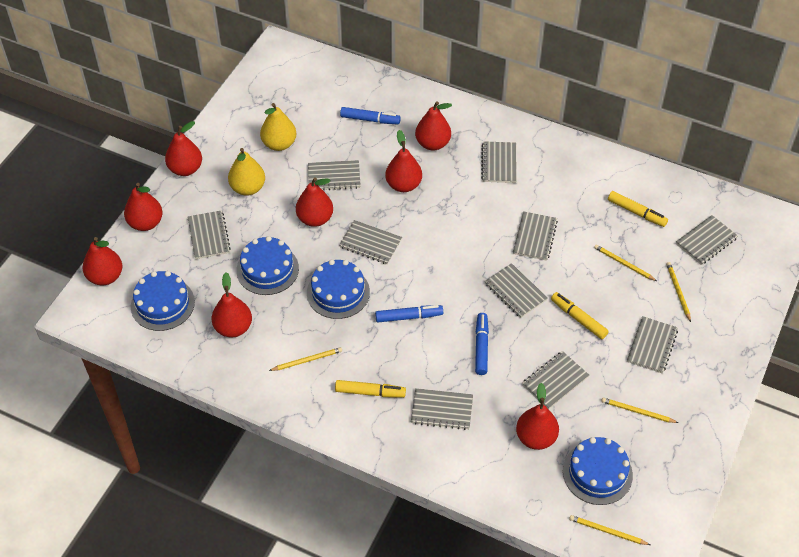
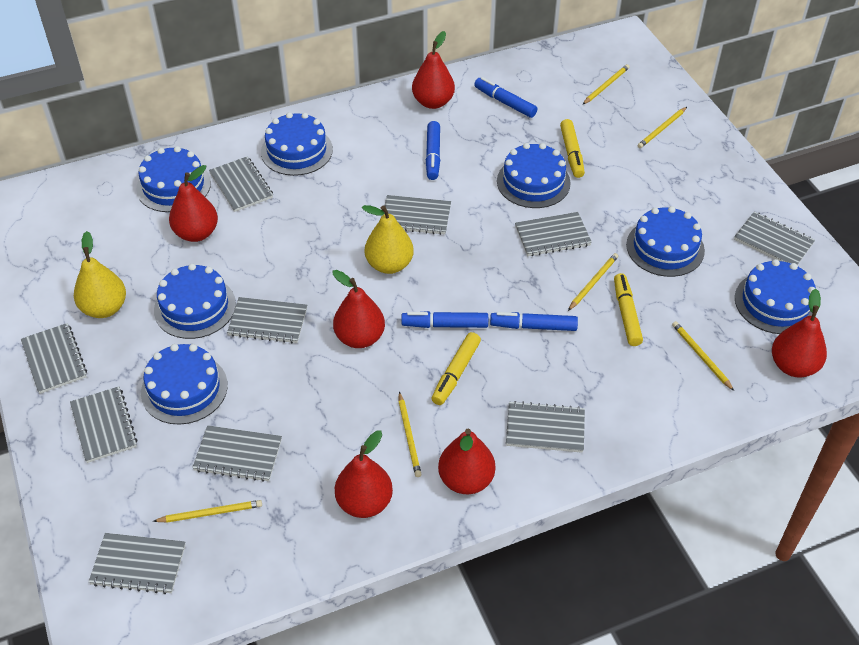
blue cake: [131,271,195,331] [236,236,299,295] [307,260,370,319] [563,437,633,505] = 4 -> [136,146,211,212] [141,344,228,425] [154,264,236,339] [261,112,333,176] [497,143,571,208] [626,206,705,277] [735,259,817,334] = 7
blue marker: [340,107,401,124] [375,305,443,323] [475,313,489,375] = 3 -> [401,311,488,328] [426,121,440,180] [474,77,538,118] [490,312,578,331] = 4
red pear: [83,237,122,285] [124,183,163,231] [165,121,202,176] [212,272,252,337] [296,177,333,227] [385,130,422,192] [415,101,452,151] [516,383,559,450] = 8 -> [169,165,218,242] [333,270,385,348] [335,431,393,518] [412,31,455,109] [438,428,495,494] [772,289,827,378] = 6
yellow pencil: [269,347,342,371] [569,515,650,545] [594,245,657,281] [601,397,678,423] [666,262,691,322] = 5 -> [153,500,262,523] [398,392,422,477] [568,253,618,311] [582,64,630,105] [638,107,687,148] [672,321,734,391] = 6

